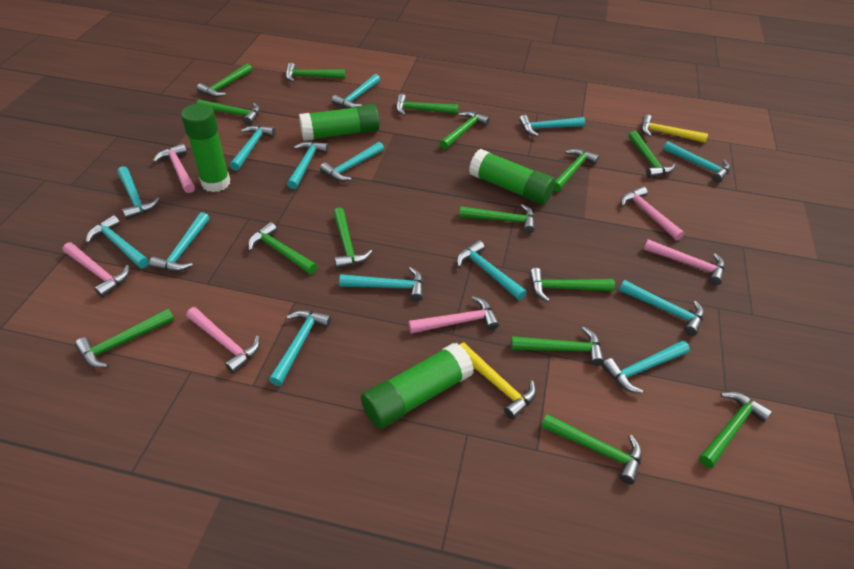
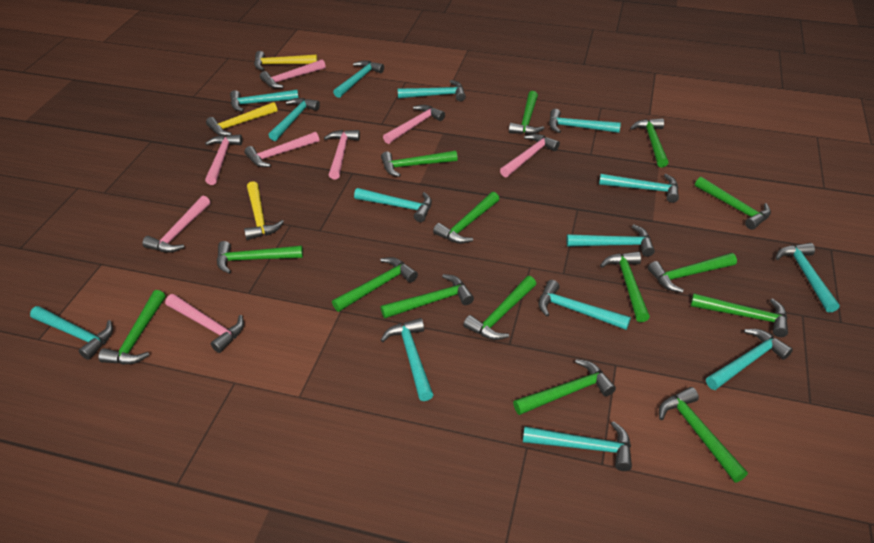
green glue stick: [181,103,230,192] [299,104,380,141] [361,343,474,429] [469,149,555,205] = 4 -> none = 0
pink hammer: [63,242,129,298] [153,144,195,193] [186,307,260,374] [408,296,499,334] [621,186,685,240] [644,239,725,285] = 6 -> [142,196,211,253] [165,294,244,353] [205,135,243,185] [244,132,319,167] [260,59,326,88] [324,130,360,179] [383,105,445,144] [500,134,560,177] = 8
yellow hammer: [460,343,536,419] [641,114,708,143] = 2 -> [206,102,278,136] [244,181,284,240] [254,51,318,71] = 3

